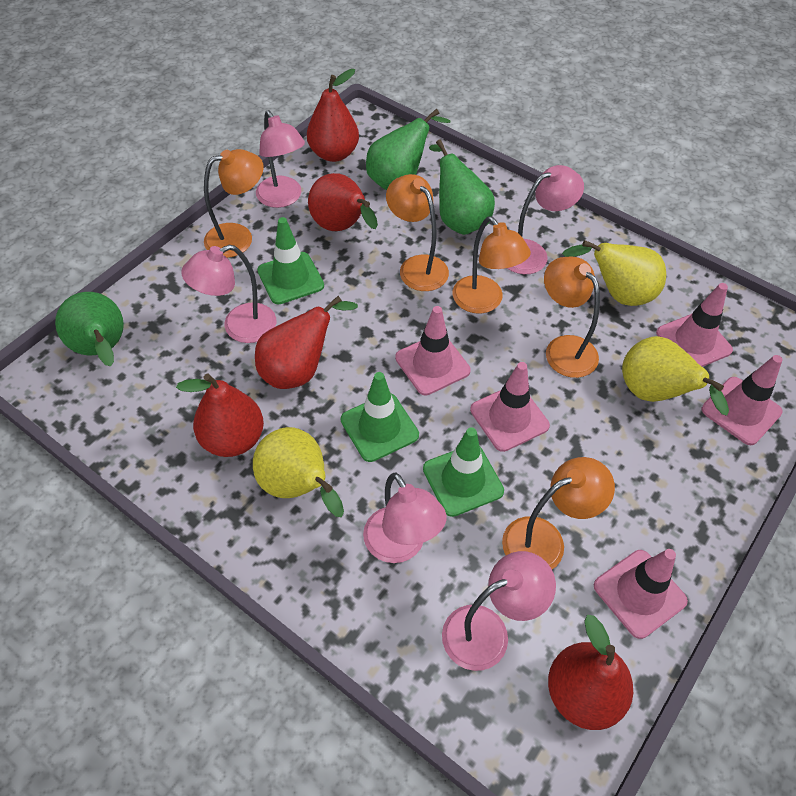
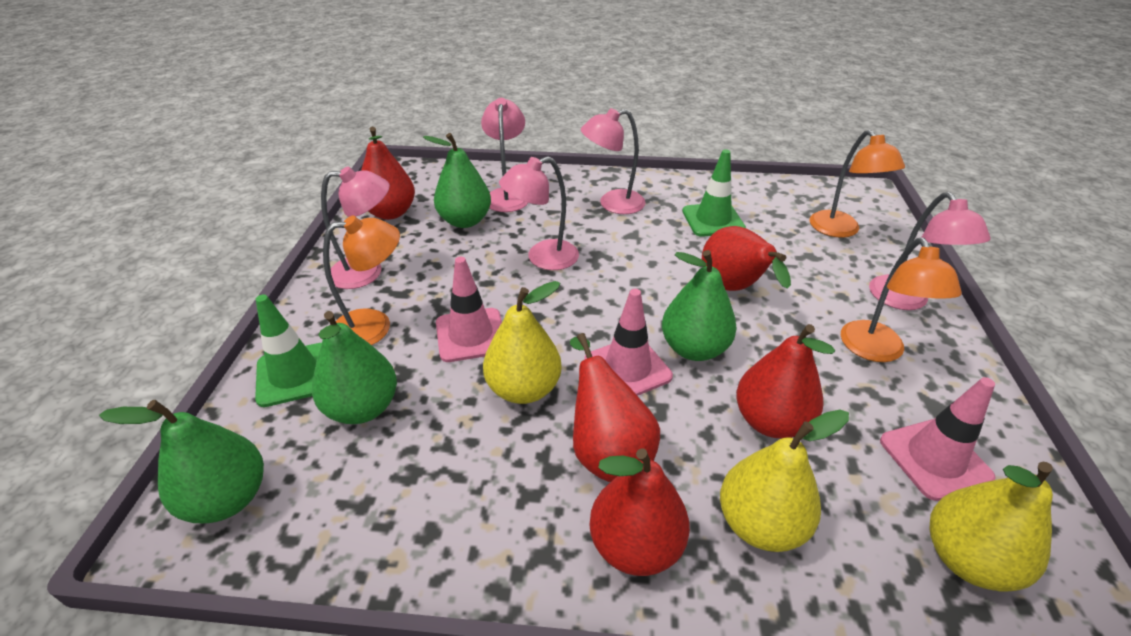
green pear: [55,292,124,366] [366,109,451,190] [429,140,495,235] = 3 -> [99,400,264,523] [312,311,397,424] [423,133,491,228] [662,250,737,361] = 4
green traffic cone: [257,217,324,305] [341,372,419,462] [423,427,504,517] = 3 -> [255,294,322,407] [682,149,746,237] = 2
orange lamp: [204,149,264,258] [386,174,449,291] [453,217,531,314] [502,457,615,569] [544,257,600,378] = 5 -> [323,215,400,345] [810,130,905,238] [841,238,962,362] = 3
pink traffic cone: [395,306,471,395] [470,362,550,452] [594,549,688,639] [656,283,733,367] [702,355,783,445] = 5 -> [436,257,502,362] [584,289,673,396] [880,377,996,501] = 3

